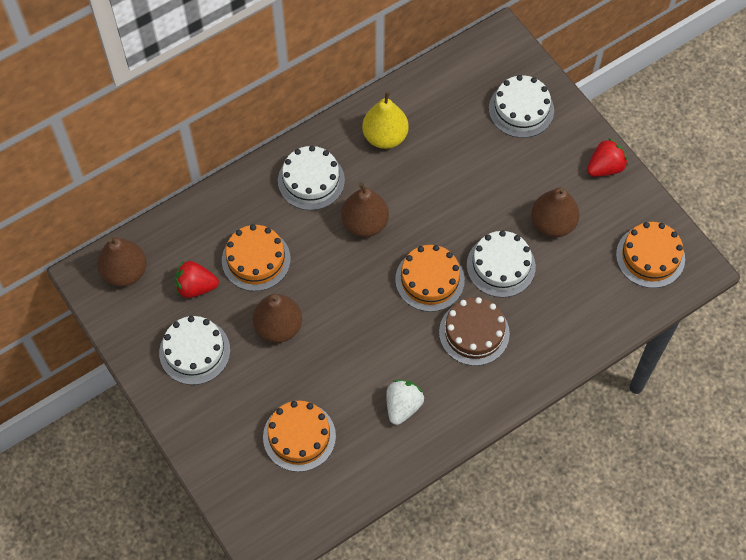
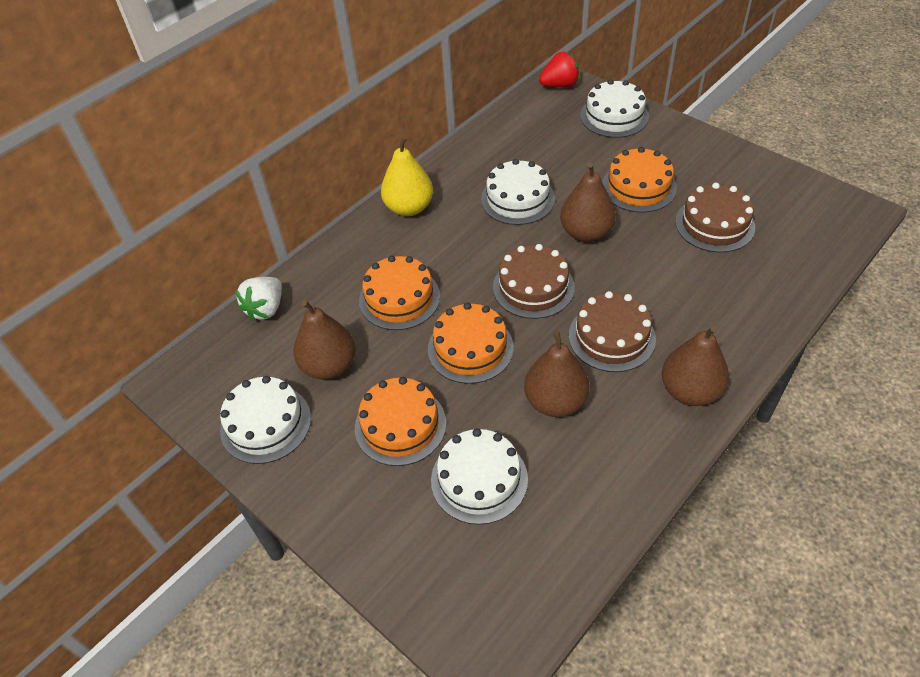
brown cake: [439,297,510,366] = 1 -> [493,244,575,319] [569,291,656,372] [675,183,755,252] = 3
red strawberry: [174,261,219,298] [587,138,628,177] = 2 -> [539,52,580,87] = 1

